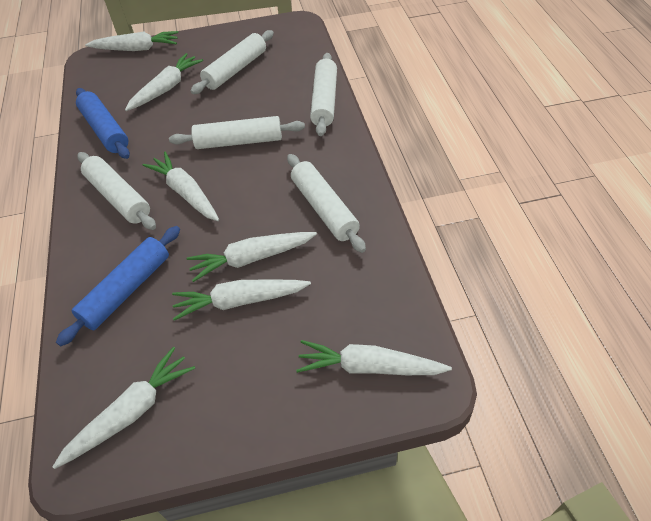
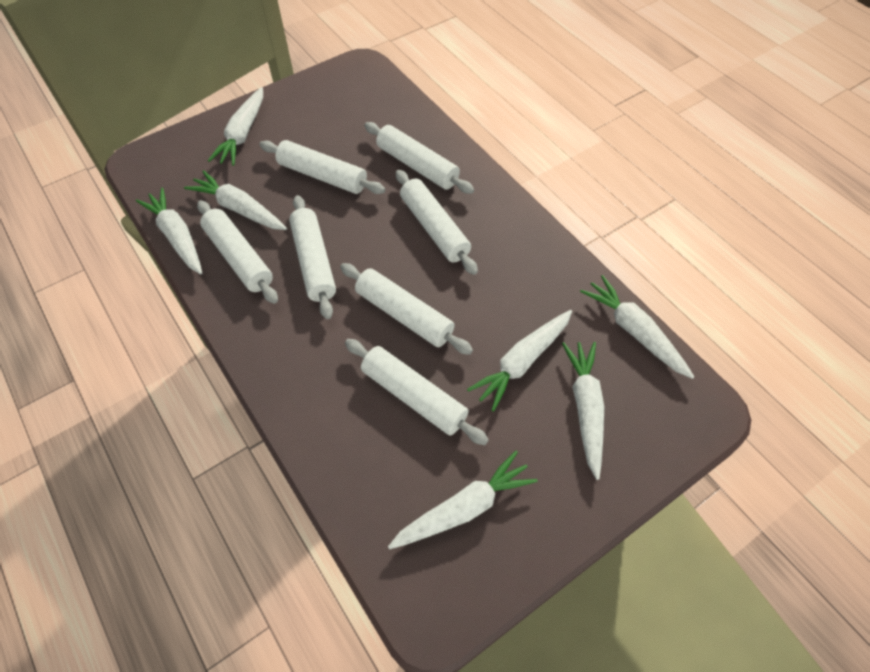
blue rolling pin: [56,226,180,346] [76,88,130,159] = 2 -> none = 0
white rolling pin: [78,152,156,230] [169,116,305,149] [191,30,274,94] [287,154,366,253] [310,53,337,136] = 5 -> [197,200,278,304] [260,140,385,194] [289,195,336,319] [340,263,473,355] [345,339,489,445] [364,122,474,194] [396,170,478,275] = 7

